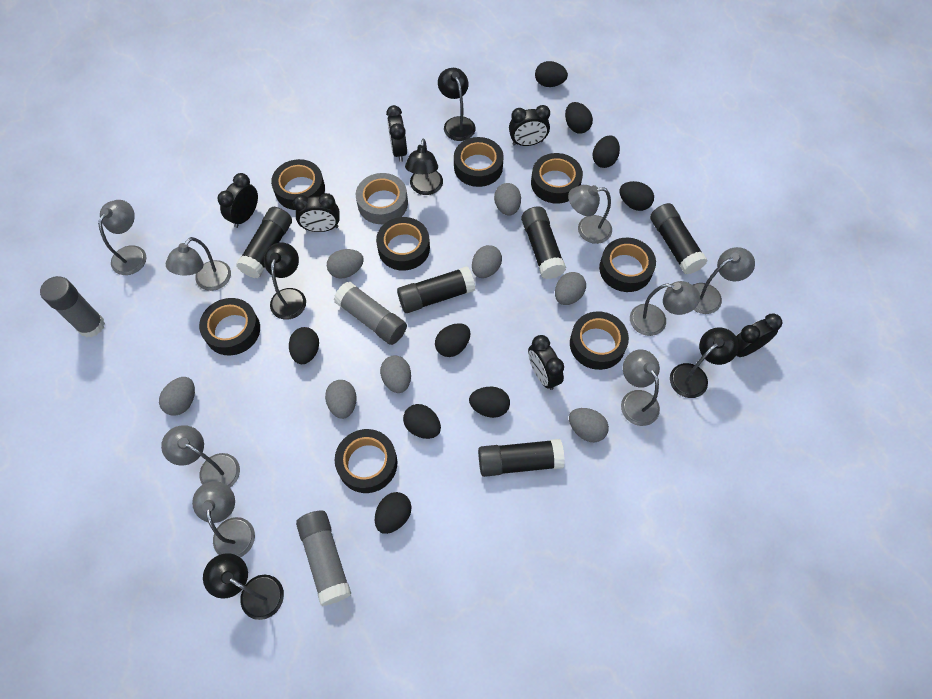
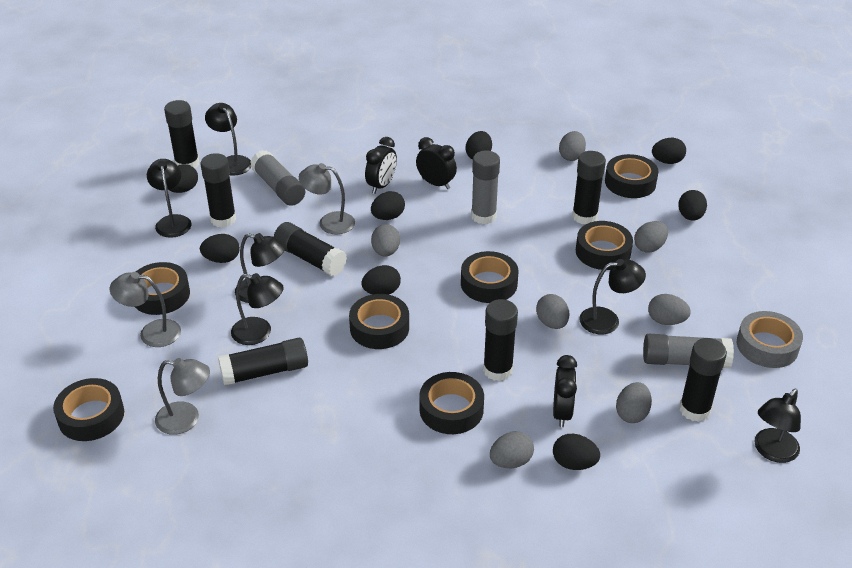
black clock: [218,173,258,228] [293,193,340,232] [386,105,407,162] [509,105,550,146] [528,335,564,390] [736,314,782,357] = 6 -> [365,137,397,194] [416,137,457,189] [553,355,577,427] = 3
black egg: [289,327,319,364] [375,492,411,534] [403,404,441,439] [435,323,471,357] [469,387,510,418] [535,61,568,87] [565,102,593,134] [592,135,620,168] [619,181,654,211] = 9 -> [169,164,198,193] [200,234,240,263] [361,265,401,295] [371,191,405,220] [466,131,492,160] [553,434,600,470] [652,138,686,164] [678,190,707,221] = 8
black glue stick: [236,207,292,278] [397,266,475,313] [478,439,565,477] [521,206,566,279] [650,203,708,274] = 5 -> [164,100,199,168] [200,153,236,228] [218,338,308,386] [274,222,347,276] [483,299,518,381] [572,151,606,224] [680,338,727,422] = 7
black lamp: [203,553,284,620] [264,243,306,320] [405,138,443,195] [438,68,476,141] [670,328,739,398] = 5 -> [147,159,192,238] [205,103,251,176] [231,273,284,345] [235,233,285,303] [579,259,646,334] [754,389,801,463] = 6
black tape: [199,298,260,355] [271,159,325,210] [335,429,397,493] [376,217,430,271] [454,137,504,187] [531,153,583,204] [570,311,629,370] [599,238,656,292] = 8 -> [53,378,124,441] [135,262,190,315] [349,294,409,349] [419,372,484,434] [461,251,518,303] [576,221,633,270] [605,154,659,198] = 7
grey egg: [159,377,195,416] [325,380,357,419] [327,249,364,279] [380,355,411,393] [472,245,502,278] [494,183,521,216] [555,272,586,305] [569,408,609,442] = 8 -> [371,224,400,257] [490,431,534,468] [536,294,569,329] [559,131,586,161] [616,382,652,423] [634,221,668,253] [648,294,691,325] = 7
grey lamp: [98,200,146,275] [161,425,240,487] [166,237,231,291] [192,481,255,557] [568,185,612,244] [621,349,660,426] [630,281,700,336] [693,247,755,314] = 8 -> [110,272,181,347] [155,358,210,435] [299,163,355,234] = 3

